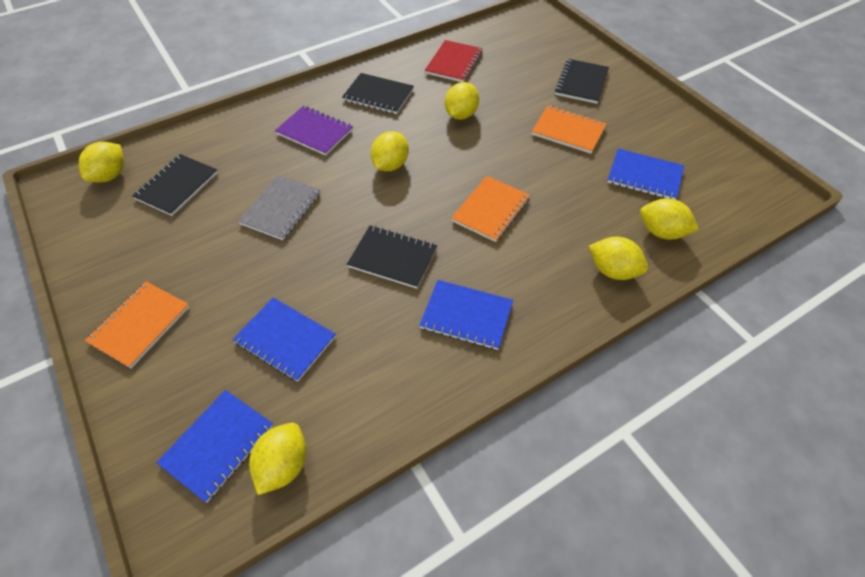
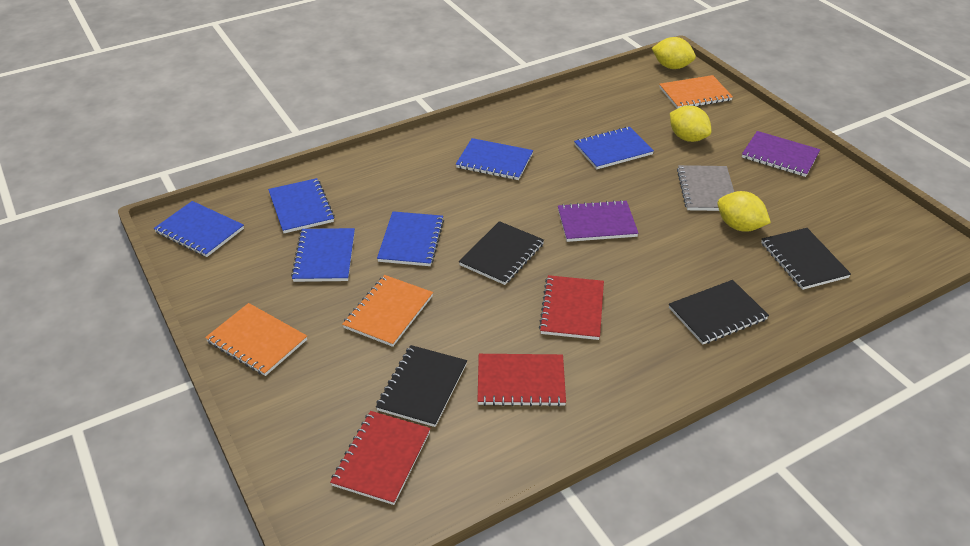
blue notebook: [156,390,273,503] [233,297,336,382] [419,280,513,350] [608,149,684,200] = 4 -> [154,201,244,257] [268,178,335,233] [291,228,355,282] [377,211,444,266] [456,138,533,180] [574,126,654,169] = 6
purple notebook: [275,106,353,156] = 1 -> [558,200,639,242] [742,131,821,177] = 2
red notebook: [425,40,483,82] = 1 -> [330,411,431,505] [477,354,566,407] [539,275,604,340] = 3
yellow lemon: [79,142,124,183] [249,423,306,495] [371,131,409,171] [445,82,479,120] [589,237,648,280] [640,198,699,240] = 6 -> [652,37,696,69] [670,106,711,142] [717,191,771,232] = 3

